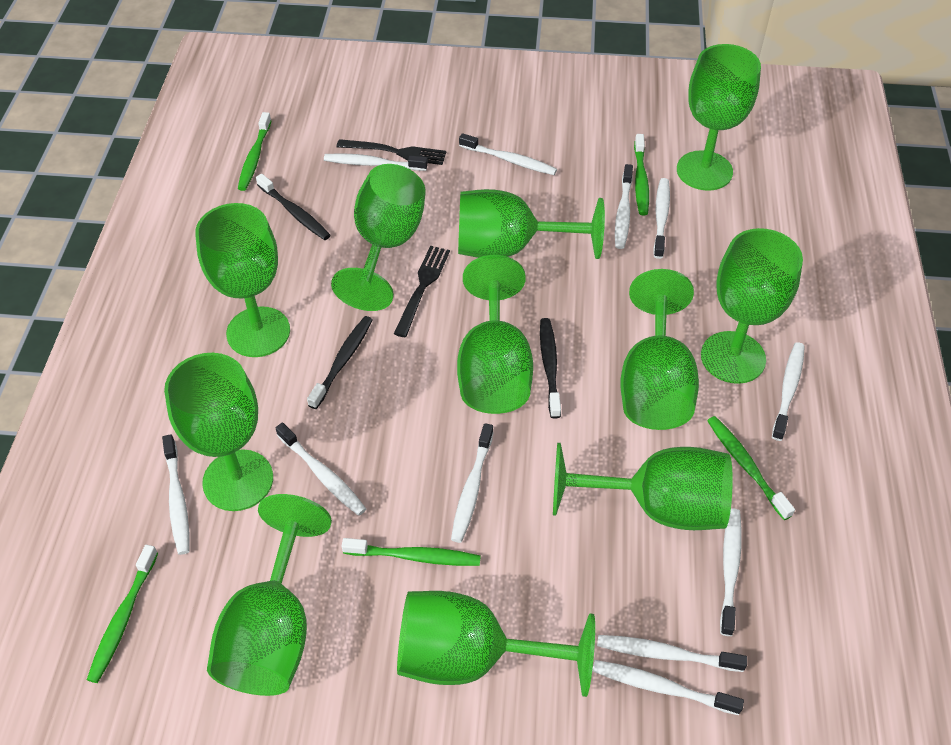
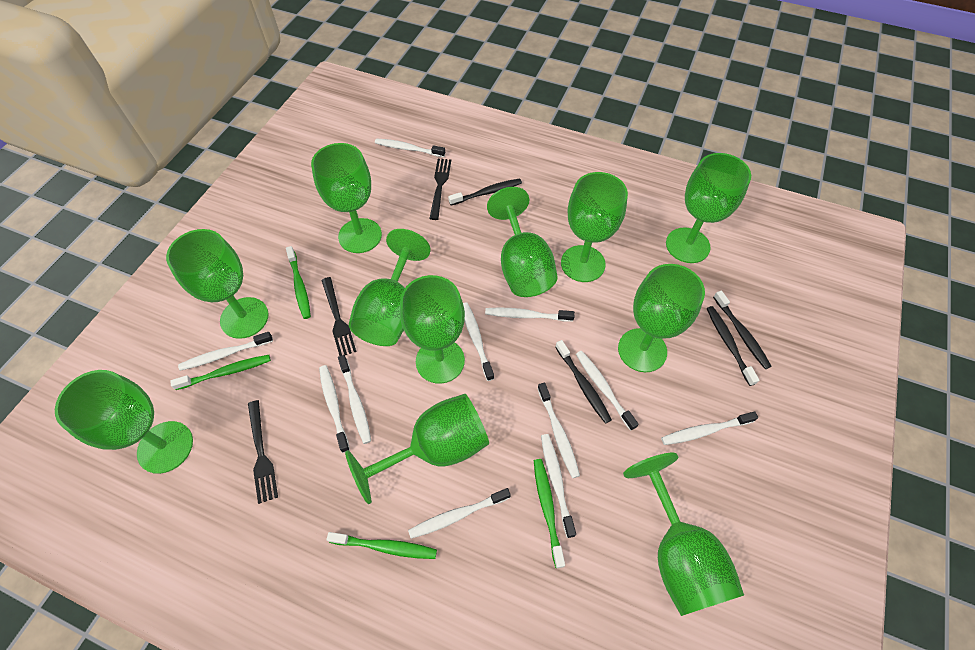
black fork: [336,139,446,165] [394,246,450,337] = 2 -> [248,400,278,504] [321,277,356,356] [429,159,451,220] = 3
black toothbrush: [256,174,331,240] [307,316,373,409] [540,318,561,418] = 3 -> [448,178,522,206] [555,340,612,424] [707,306,760,386] [713,291,772,369] = 4
green toothbrush: [87,545,158,683] [238,112,272,191] [342,538,481,566] [634,134,649,215] [707,416,795,520] = 5 -> [170,355,271,390] [286,246,311,319] [326,532,437,559] [534,459,565,568] = 4

